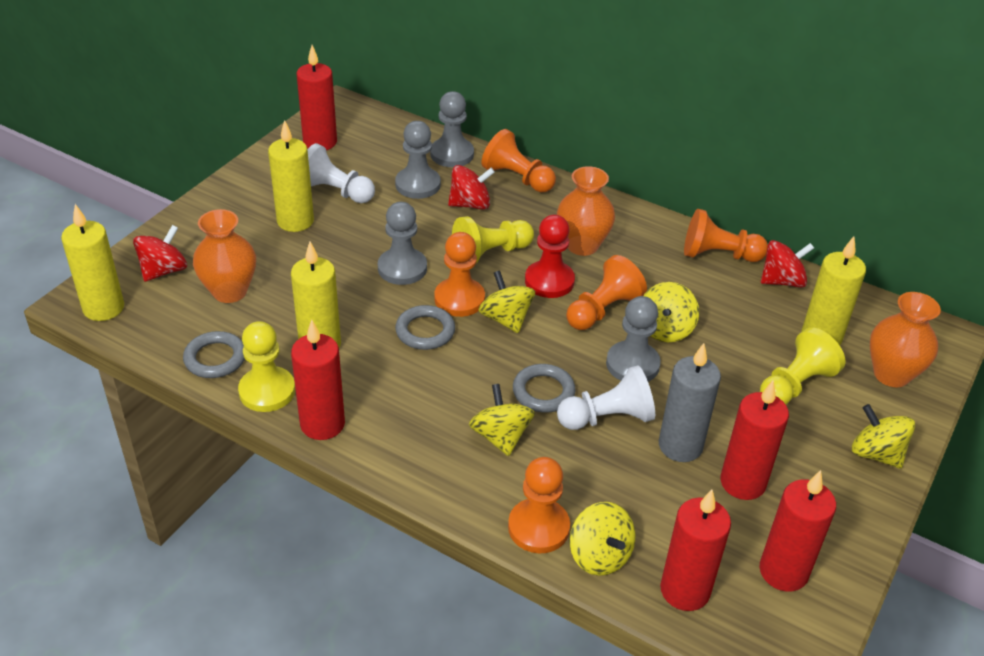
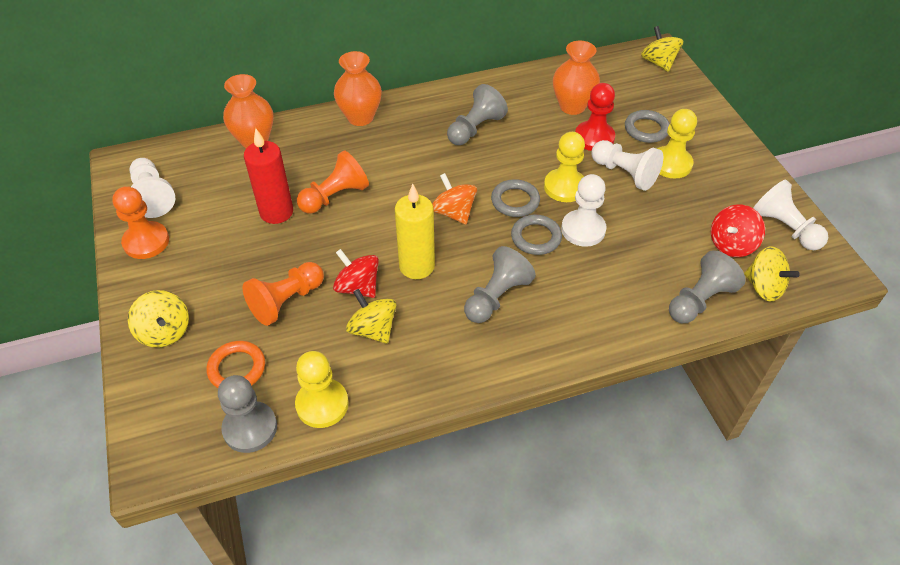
grey candle: [659,343,721,462] = 1 -> none = 0
orange pawn: [434,232,485,317] [481,129,556,193] [508,457,570,553] [566,255,647,330] [684,209,768,262] = 5 -> [112,186,169,259] [243,262,324,326] [297,151,369,214] = 3
orange ring: none = 0 -> [207,341,265,388] = 1
orange spinning top: none = 0 -> [433,173,477,224] = 1
red candle: [291,320,345,440] [296,45,337,150] [660,489,731,611] [720,380,789,500] [759,470,836,592] = 5 -> [244,128,293,224] = 1
red spinning top: [133,225,187,282] [448,165,495,210] [761,240,814,288] = 3 -> [333,249,379,298] [711,205,765,257] = 2
white pawn: [307,143,375,203] [557,365,655,430] = 2 -> [130,158,175,218] [561,174,606,247] [591,140,663,191] [753,180,828,250] = 4
yellow candle: [61,204,124,321] [268,120,314,232] [291,242,341,348] [802,237,866,345] = 4 -> [395,184,435,279] = 1
yellow spinning top: [469,384,535,456] [478,270,535,333] [570,502,635,576] [643,282,699,342] [852,404,915,469] = 5 -> [128,290,189,348] [346,289,397,344] [641,26,683,72] [744,246,799,302] = 4

